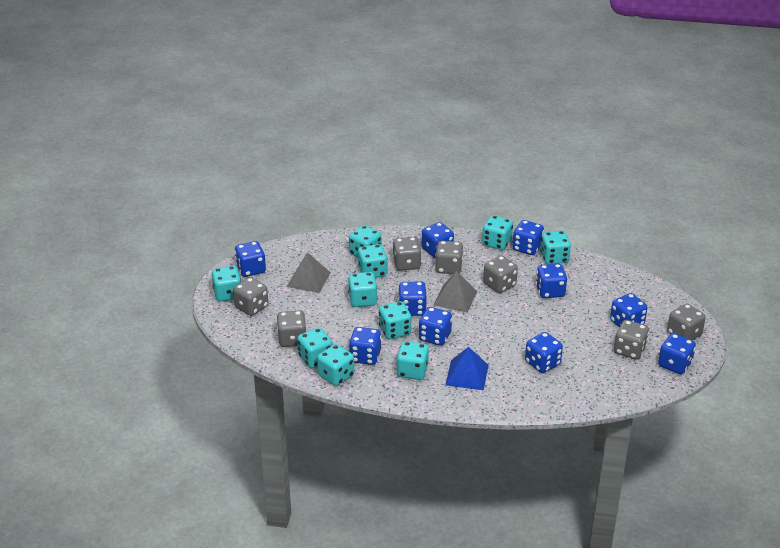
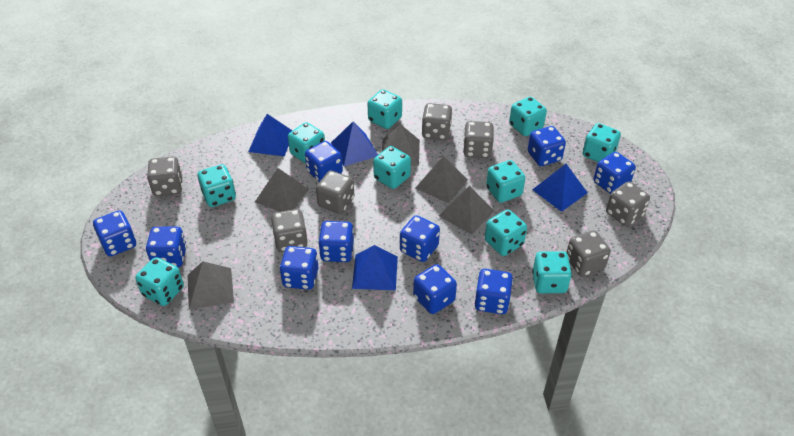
blue pyramid: [445,347,489,391] = 1 -> [248,114,293,156] [331,122,378,166] [352,245,398,290] [532,164,588,212] = 4
grey pyramid: [286,252,331,293] [433,271,477,313] = 2 -> [187,261,234,310] [255,168,309,212] [382,124,420,166] [415,156,468,203] [439,186,494,235] = 5

